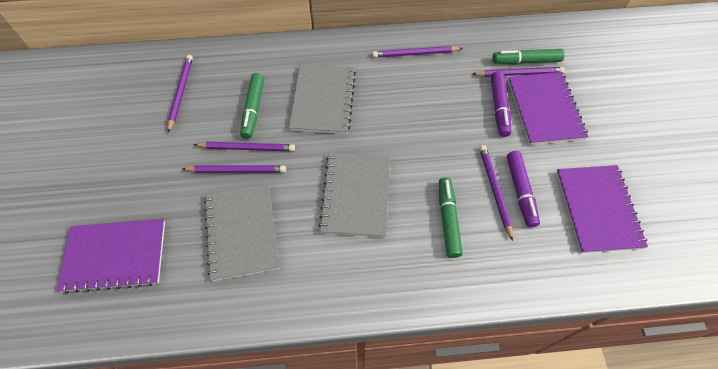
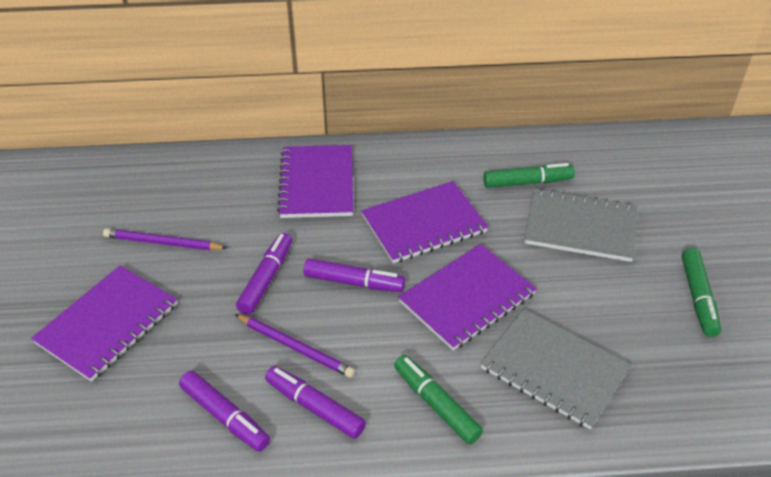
grey notebook: [204,184,279,281] [289,64,356,134] [318,152,390,238] = 3 -> [480,309,631,429] [524,188,637,262] = 2
purple marker: [491,71,511,137] [507,151,540,228] = 2 -> [179,371,270,451] [236,233,292,315] [265,366,366,439] [304,258,405,292] = 4
purple notebook: [57,219,165,294] [508,72,588,145] [556,165,648,253] = 3 -> [31,265,177,382] [277,145,353,218] [361,181,488,263] [398,244,537,351] = 4
purple pencil: [168,55,193,133] [182,165,286,173] [194,142,295,151] [373,46,463,58] [473,67,565,77] [479,145,513,241] = 6 -> [103,229,227,250] [235,314,355,378] = 2

